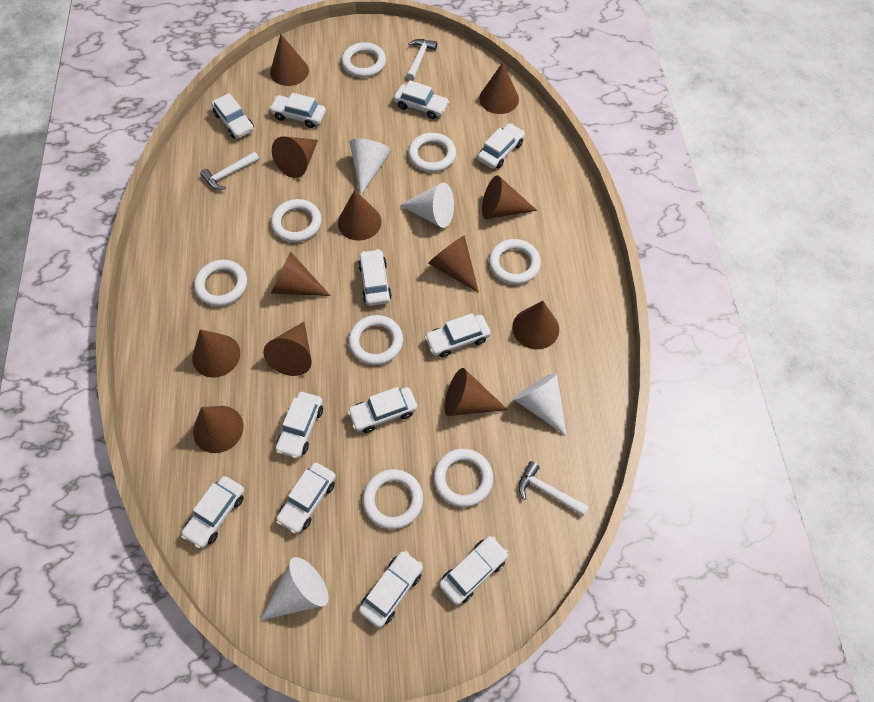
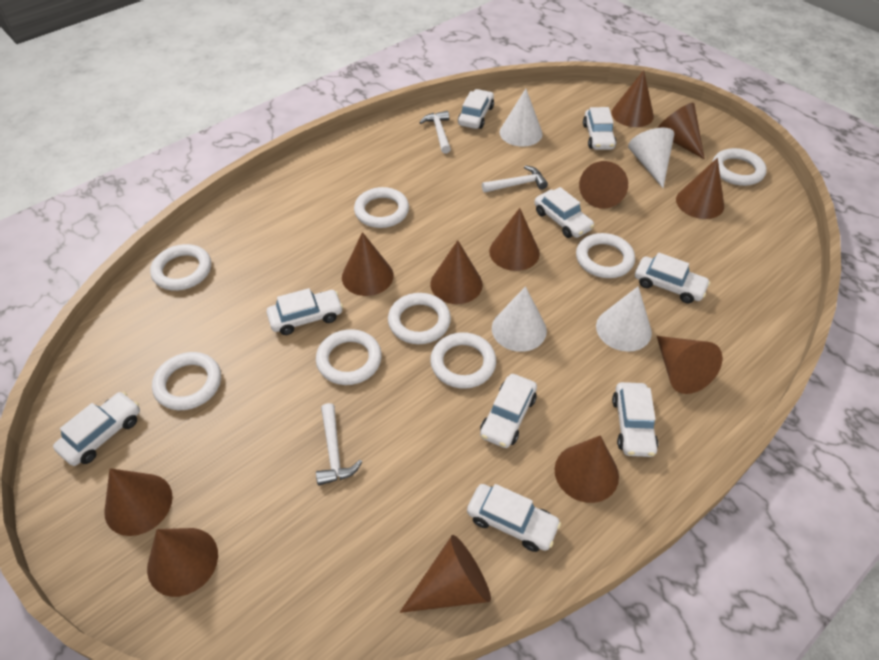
white car: [181,476,245,548] [211,93,254,139] [269,93,326,128] [276,392,323,458] [276,463,336,533] [347,387,417,433] [358,249,392,306] [359,551,423,628] [394,80,449,119] [425,313,491,357] [439,536,509,605] [478,123,525,169] = 12 -> [53,392,140,466] [266,288,343,335] [458,89,494,129] [467,484,561,552] [480,374,537,448] [534,187,594,238] [583,107,617,150] [612,382,658,457] [635,252,711,303] = 9

